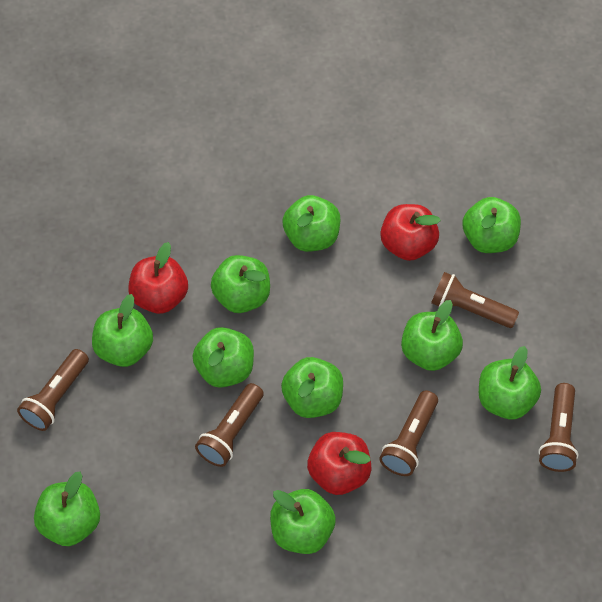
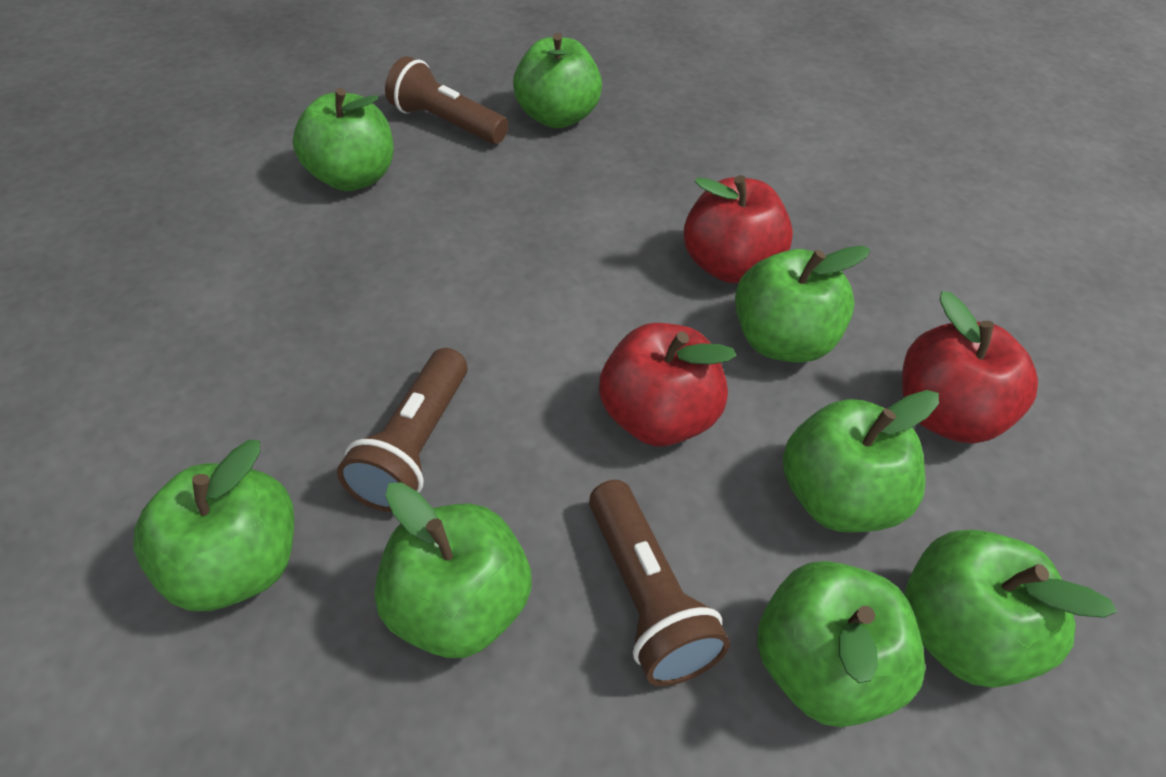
brown flashlight: [17,349,89,431] [195,383,264,467] [379,390,438,476] [431,272,519,328] [539,383,578,472] = 5 -> [337,348,468,512] [385,56,508,144] [589,480,730,686] = 3
green apple: [34,471,100,546] [92,294,153,367] [193,327,254,388] [211,255,270,313] [270,489,336,554] [281,357,343,418] [282,195,340,252] [401,300,463,371] [462,197,521,253] [479,346,541,419] = 10 -> [133,440,294,611] [293,88,394,191] [375,482,532,658] [513,33,602,128] [735,245,870,363] [757,561,926,727] [783,390,939,533] [904,530,1117,688] = 8

